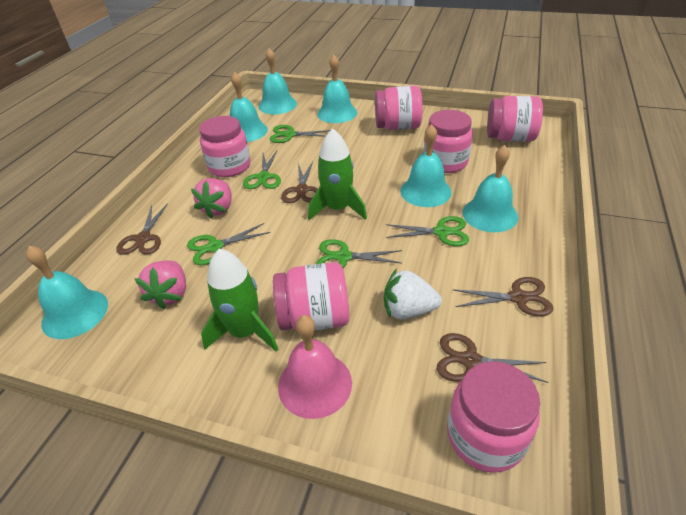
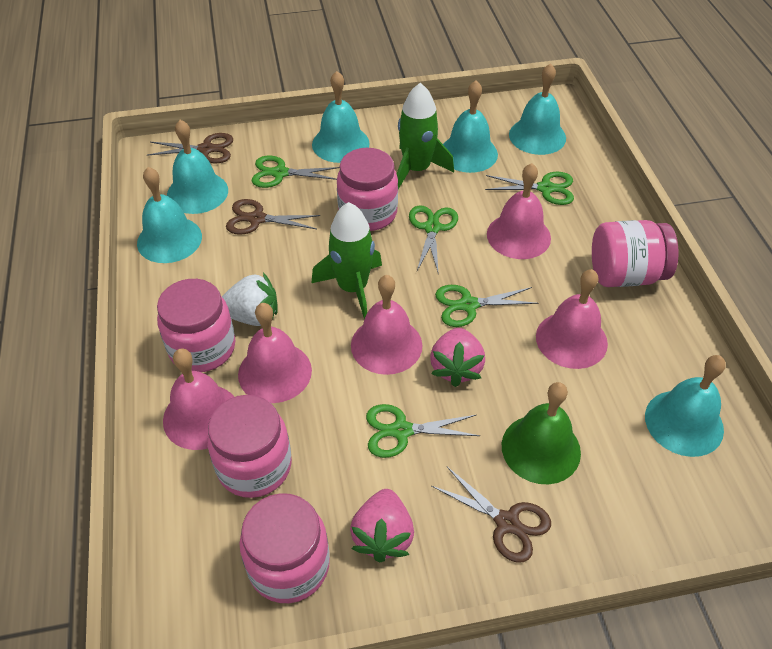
brown scissors: [116,203,168,255] [281,162,318,203] [437,333,549,383] [452,277,554,317] = 4 -> [147,133,233,163] [226,199,320,235] [432,466,551,562] = 3
green bell: none = 0 -> [502,382,581,484] = 1
pink bell: [278,315,352,419] = 1 -> [163,348,234,450] [238,303,312,403] [351,275,422,375] [487,163,551,259] [536,269,608,369] = 5
pink jar: [199,116,250,177] [273,262,349,331] [375,86,423,130] [424,110,473,173] [447,361,540,473] [487,96,543,142] = 6 -> [157,279,235,372] [207,395,292,498] [240,493,330,603] [337,148,398,231] [592,220,679,287] = 5

